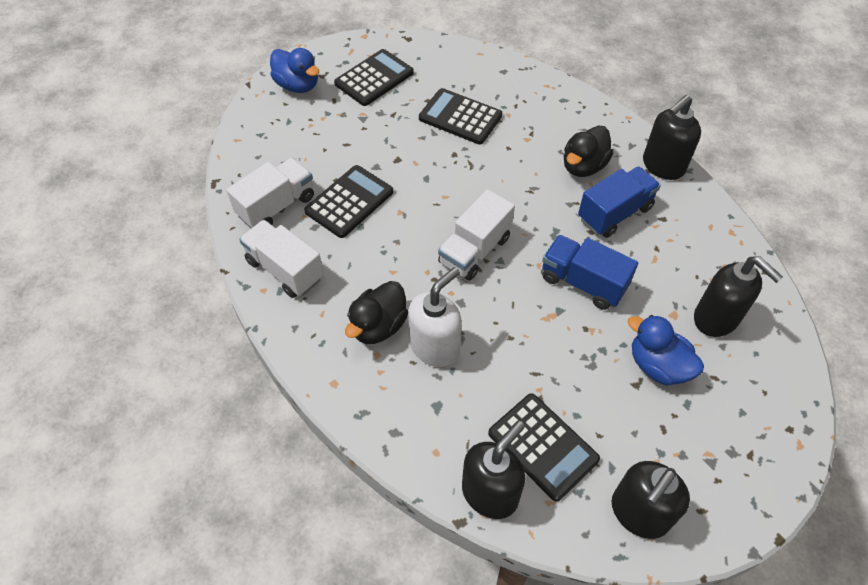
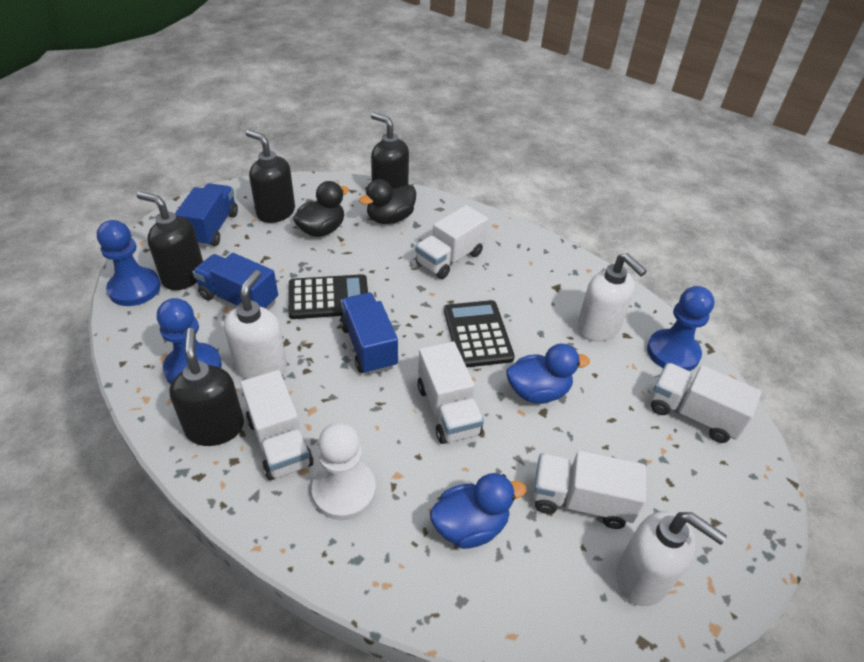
black calculator: [304,165,393,238] [334,49,414,106] [419,88,502,144] [488,393,600,502] = 4 -> [288,274,368,319] [444,300,515,367] = 2
blue pawn: none = 0 -> [97,220,161,306] [157,298,222,385] [647,286,714,371] = 3
blue truck: [542,235,638,310] [578,166,661,238] = 2 -> [175,183,238,247] [193,253,278,310] [340,293,398,375] = 3
white pawn: none = 0 -> [312,422,376,520] = 1
white soap dispenser: [408,267,462,367] = 1 -> [224,270,287,379] [577,253,647,342] [616,511,727,606] = 3
white truck: [226,158,314,228] [239,220,324,298] [438,189,515,281] = 3 -> [240,370,313,480] [415,205,488,279] [418,342,484,444] [533,451,646,529] [651,363,761,443] = 5

